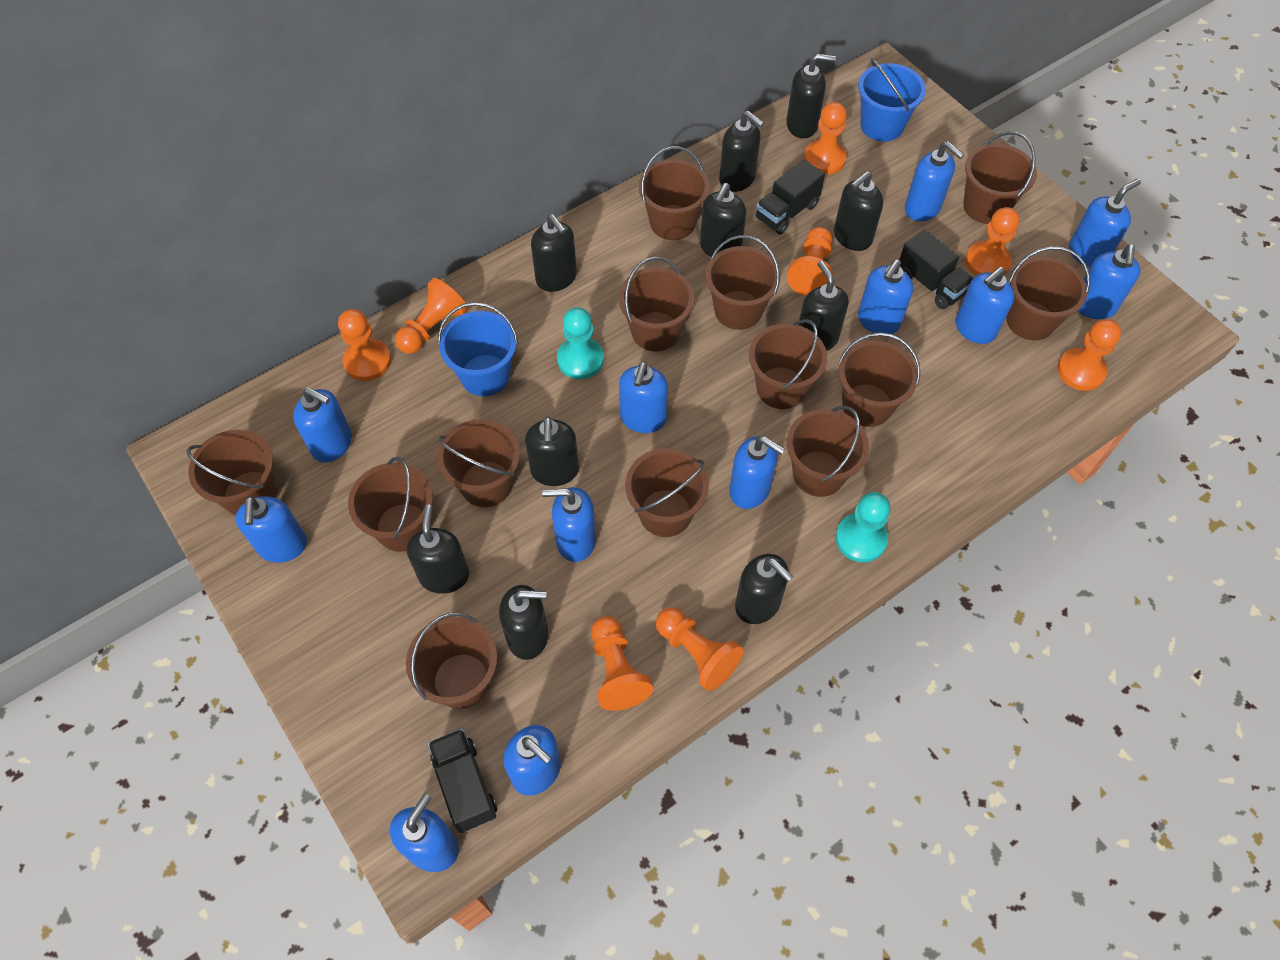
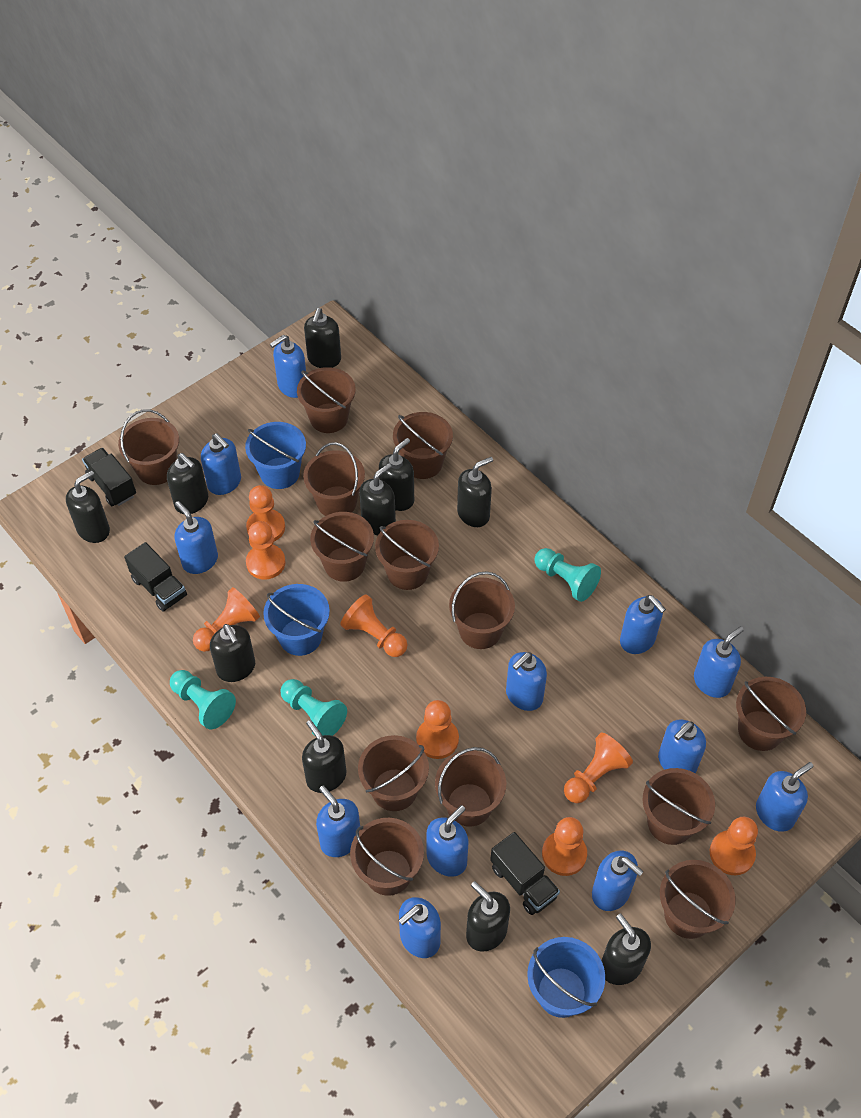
blue bucket: [438,302,518,396] [858,58,926,142] = 2 -> [245,422,306,489] [263,584,330,656] [527,937,605,1018] = 3
turquoise pawn: [557,307,604,379] [836,492,890,562] = 2 -> [170,670,236,729] [280,679,347,737] [534,548,601,602] = 3

